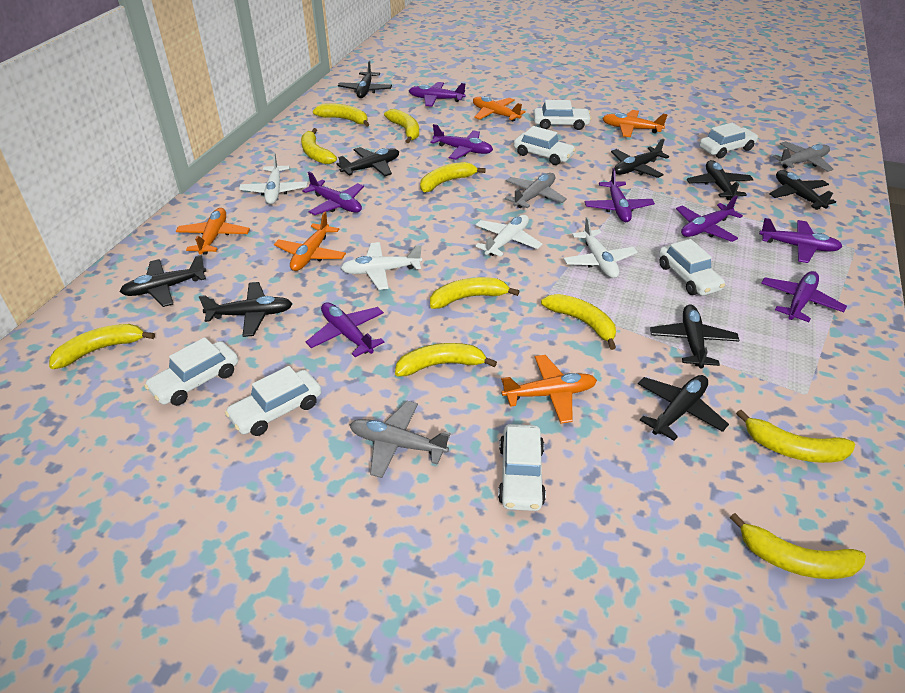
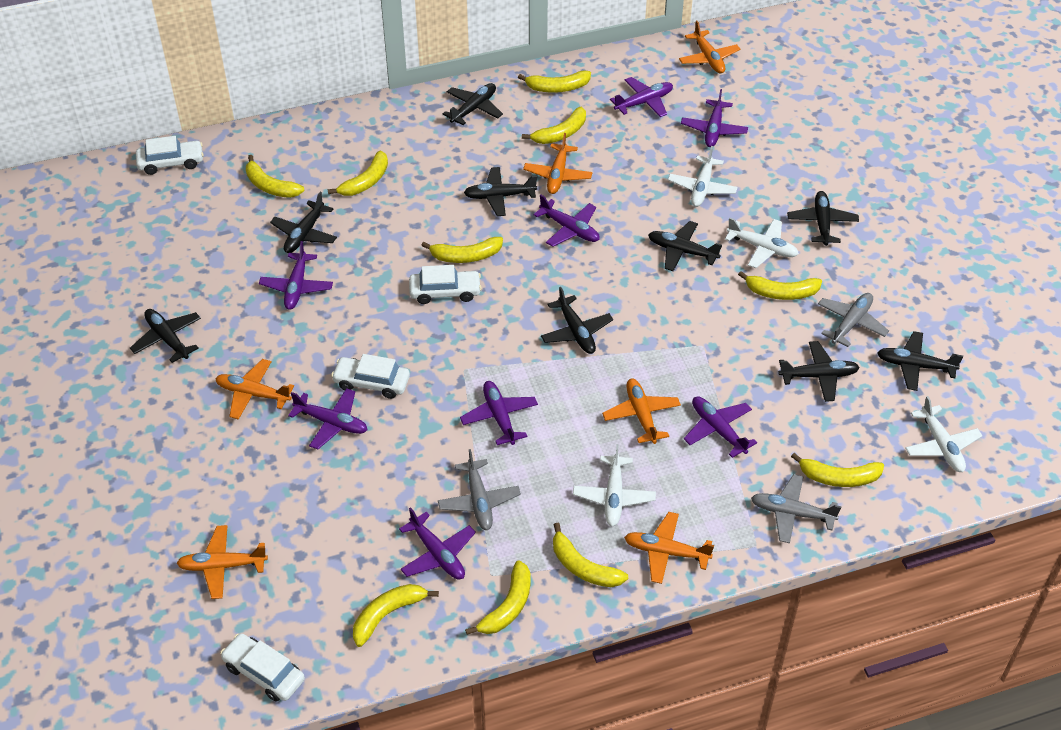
orange plane: [176,208,250,255] [274,212,346,271] [473,96,526,122] [501,355,597,424] [602,110,668,137] = 5 -> [177,525,268,599] [215,359,294,420] [523,133,592,194] [602,379,681,444] [624,512,714,584] [679,20,740,74] = 6
white car: [144,337,238,406] [225,366,321,436] [498,424,546,511] [514,126,576,165] [533,100,592,130] [659,239,725,296] [699,123,758,158] = 7 -> [136,136,204,175] [220,633,305,702] [331,354,410,399] [409,265,482,304] = 4

